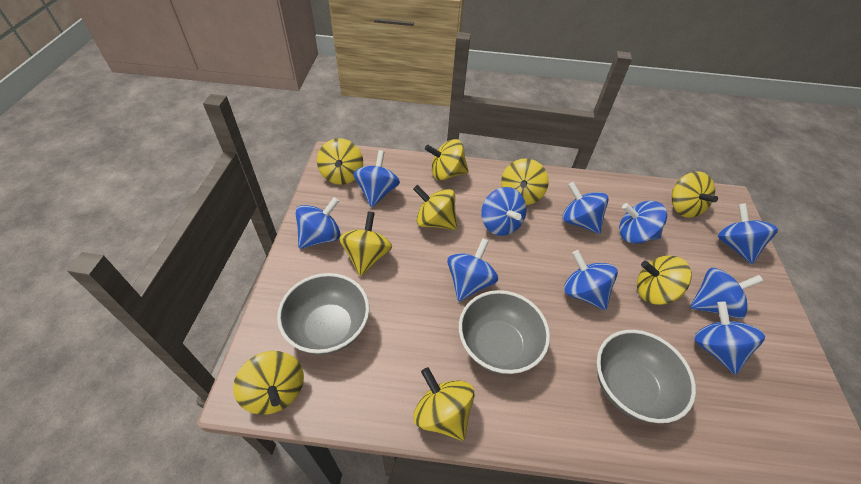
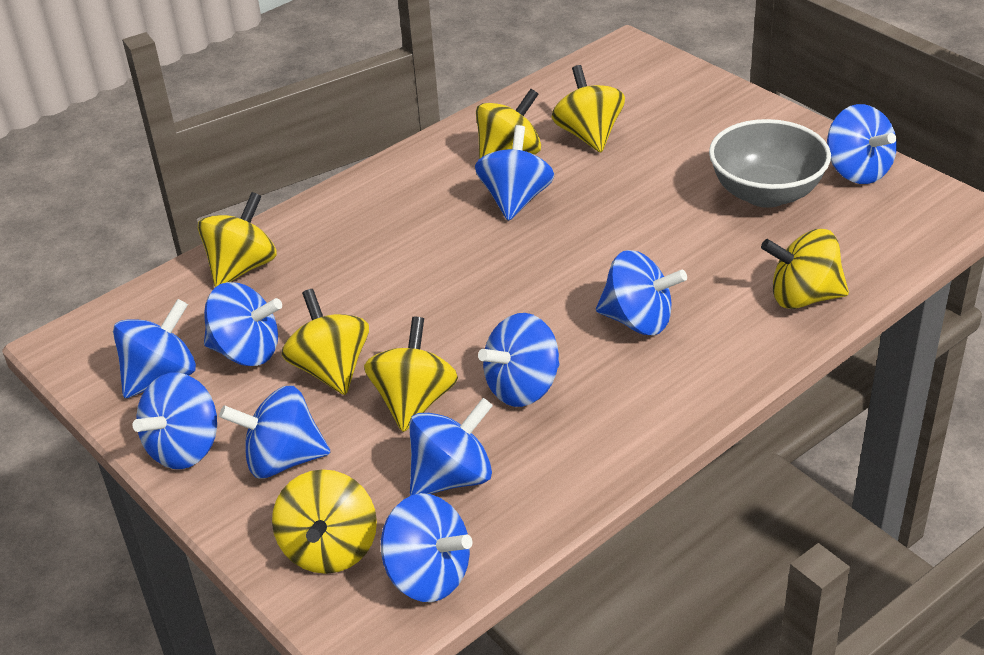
grey bowl: [277,273,369,355] [459,290,550,374] [597,330,696,423] = 3 -> [709,119,831,208] = 1
yellow spinning top: [233,351,304,415] [317,138,363,185] [339,211,392,276] [413,185,457,230] [413,367,474,441] [425,139,469,180] [501,159,549,205] [637,256,692,305] [672,171,718,218] = 9 -> [198,192,277,287] [272,469,377,574] [282,289,369,395] [364,317,458,432] [476,89,541,159] [552,65,625,152] [761,229,849,309] = 7

